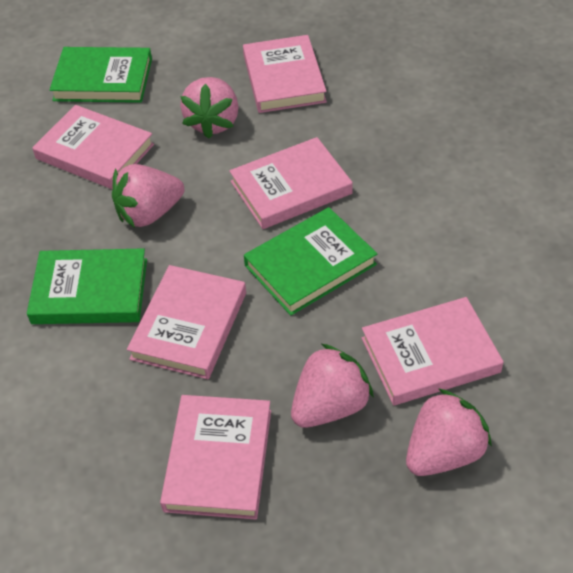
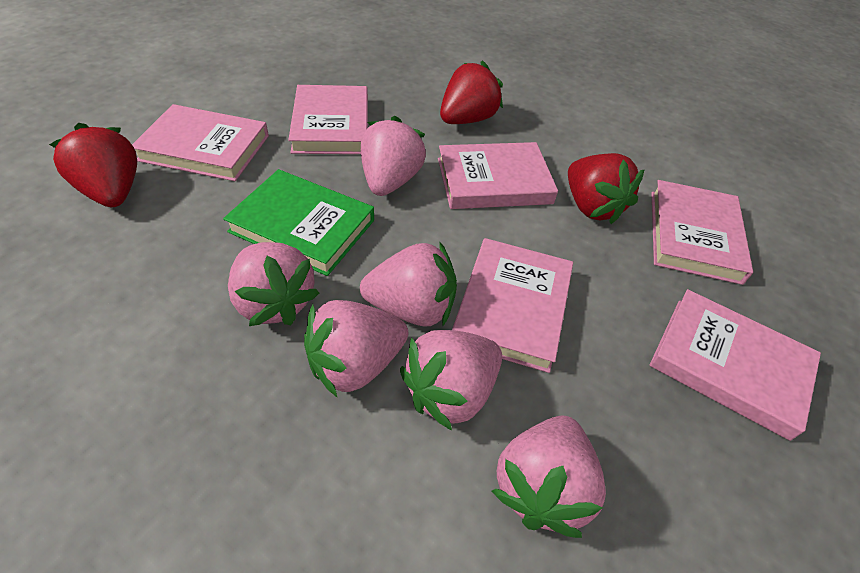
green book: [27,248,147,324] [50,47,152,103] [244,207,377,316] = 3 -> [223,169,374,276] = 1
pink strawberry: [112,164,184,228] [180,77,239,139] [291,344,374,428] [406,388,492,476] = 4 -> [228,242,319,326] [304,300,408,398] [360,242,457,326] [361,116,426,196] [400,330,502,431] [492,415,606,538] = 6
red strawberry: none = 0 -> [49,123,137,207] [440,60,503,124] [568,153,645,224] = 3

